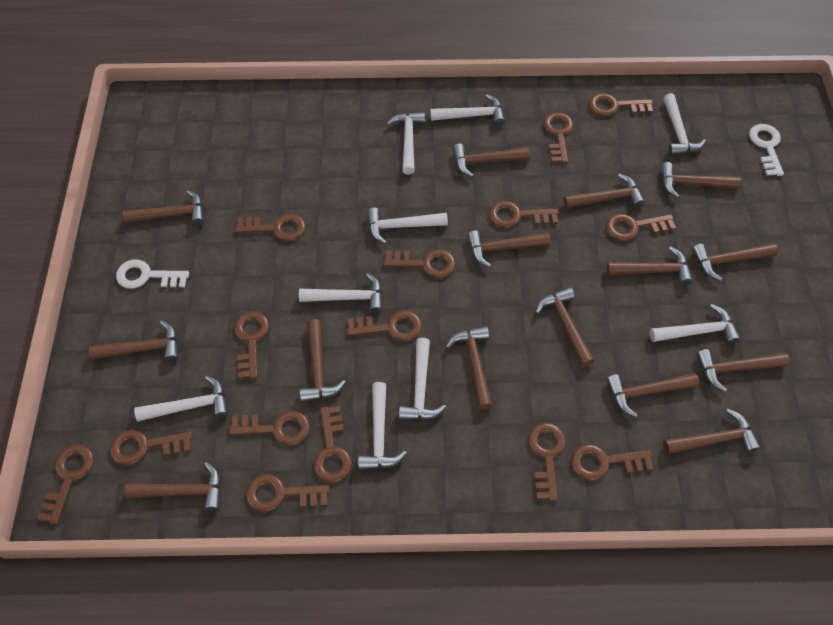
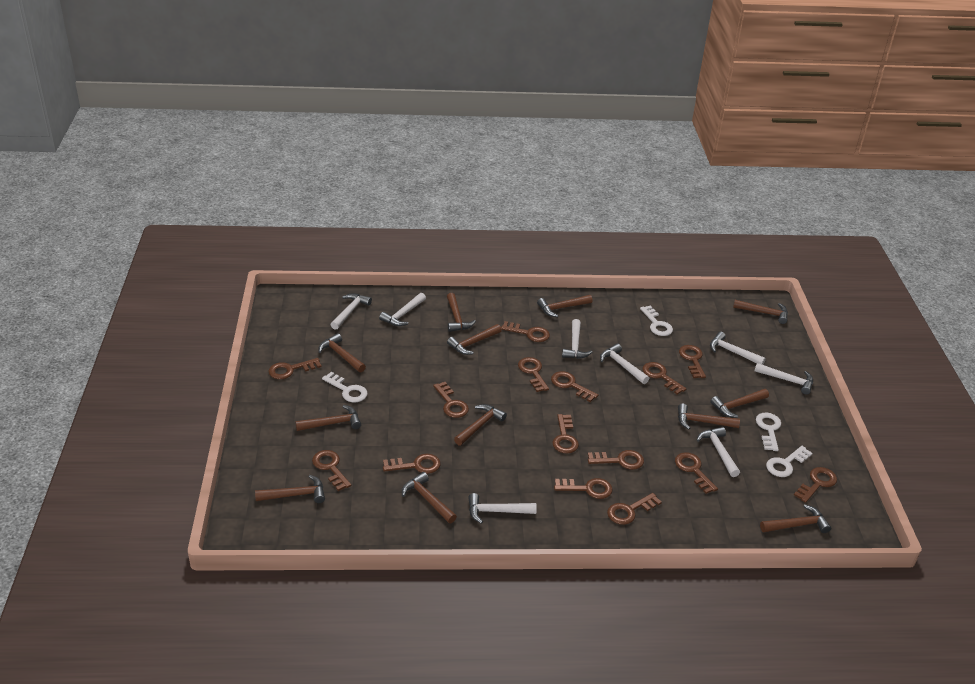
brown hammer: [89,321,179,362] [123,190,204,226] [125,462,221,511] [299,319,346,402] [446,326,493,410] [453,143,531,177] [467,230,551,268] [535,287,595,367] [563,174,645,209] [606,373,699,417] [607,246,693,285] [660,162,741,198] [663,409,761,454] [692,243,778,281] [696,349,790,392] = 15 -> [255,475,325,503] [296,405,361,431] [318,333,366,372] [402,472,457,523] [447,293,476,332] [447,324,502,355] [454,404,507,446] [537,295,593,317] [678,403,740,429] [710,389,769,418] [733,300,788,324] [760,505,831,533] = 12
white hammer: [134,376,229,421] [299,273,383,313] [358,382,407,470] [367,207,448,244] [386,112,425,174] [399,338,446,420] [430,94,505,126] [650,304,741,344] [663,93,706,155] = 9 -> [330,293,372,330] [379,293,426,326] [468,493,537,524] [562,319,592,359] [600,344,649,384] [697,427,740,477] [710,332,766,365] [755,363,813,395] = 8
white key: [116,259,189,288] [749,124,784,176] = 2 -> [322,372,368,402] [640,305,673,336] [756,412,781,451] [766,446,813,477] = 4

